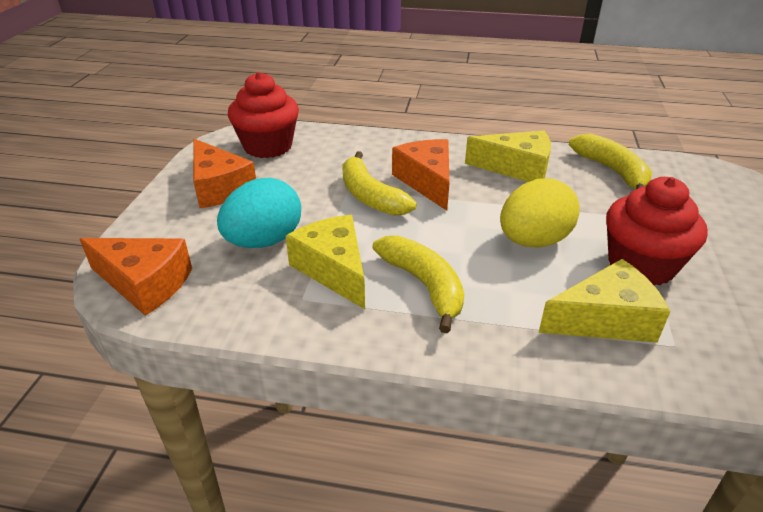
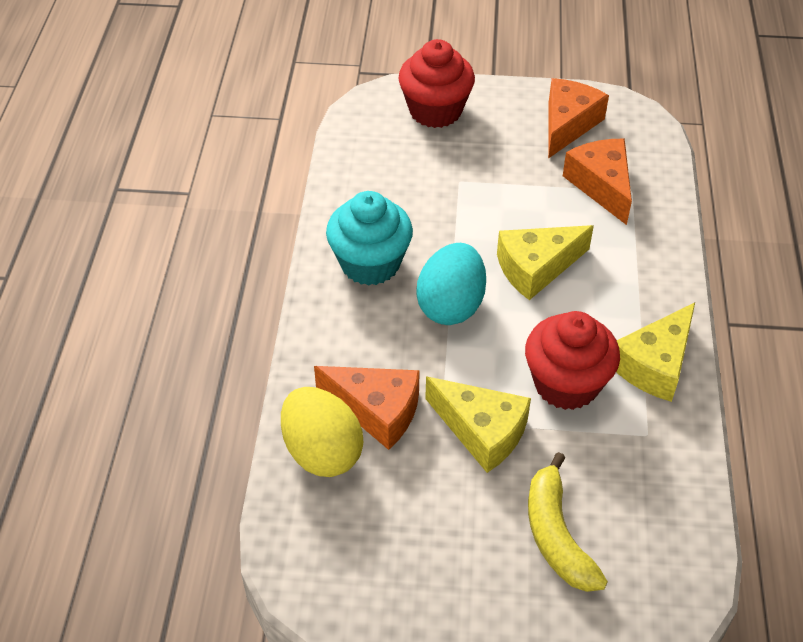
turquoise cupcake: none = 0 -> [326,191,413,286] = 1
yellow banana: [342,151,417,216] [372,235,464,333] [569,133,652,189] = 3 -> [528,452,608,592] = 1

